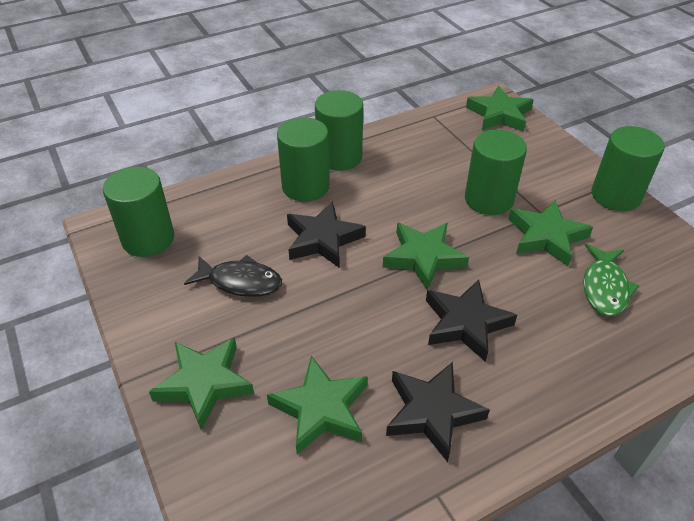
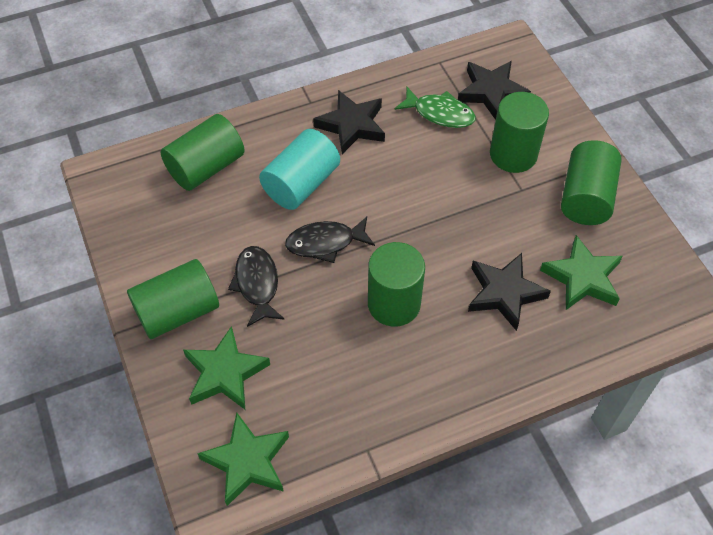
black fish: [184,255,282,297] = 1 -> [228,246,285,327] [285,217,375,263] = 2
green star: [149,337,254,430] [267,356,367,455] [383,223,469,290] [466,86,534,132] [508,200,593,266] = 5 -> [183,326,270,409] [197,413,289,506] [540,235,623,310] = 3
turquoise cylinder: none = 0 -> [259,129,340,210] = 1

